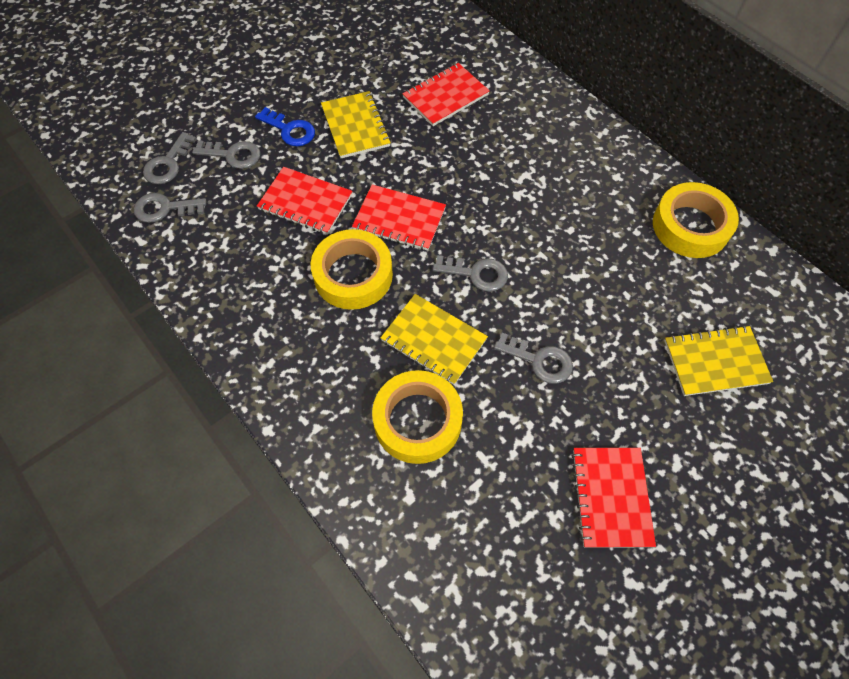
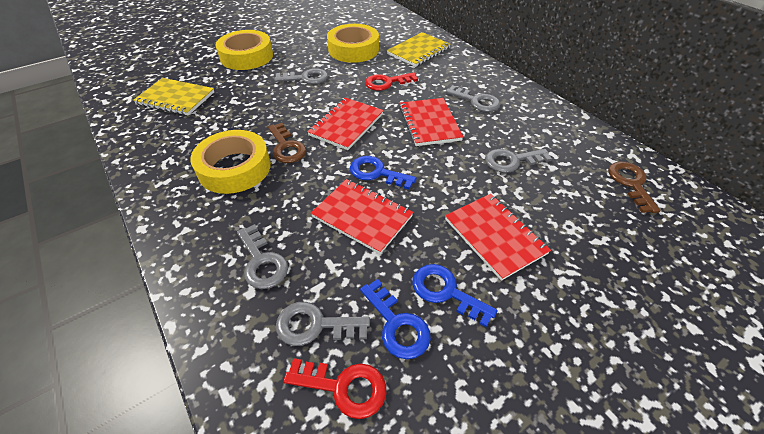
blue key: [255,107,315,146] = 1 -> [350,156,416,190] [360,279,431,359] [412,264,498,327] = 3
brown key: none = 0 -> [268,123,306,163] [608,161,661,213] = 2
red key: none = 0 -> [283,358,386,419] [365,72,418,91] = 2
yellow notebook: [321,91,391,158] [380,294,488,385] [664,325,773,396] = 3 -> [133,78,214,116] [387,32,451,67] = 2

